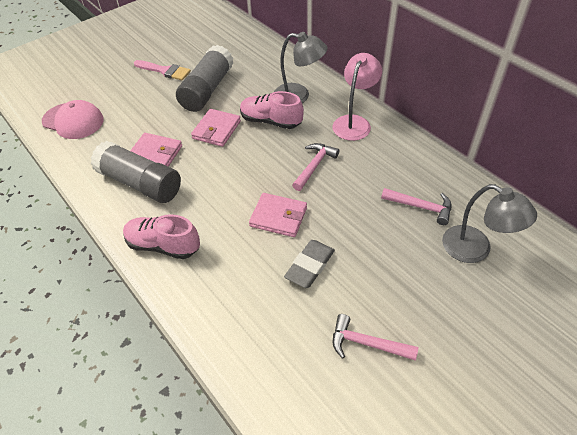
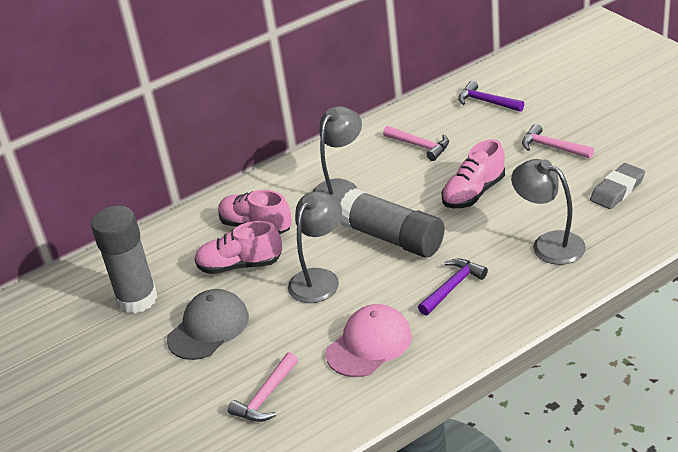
grey cap: none = 0 -> [167,289,249,360] = 1
grey lamp: [274,32,328,103] [442,184,537,263] = 2 -> [288,191,342,303] [312,106,362,204] [511,159,586,265] = 3
pink brush: [134,60,191,81] = 1 -> none = 0
pink lamp: [333,53,382,141] = 1 -> none = 0
pink shoe: [123,214,200,259] [240,91,304,129] = 2 -> [195,221,282,274] [218,190,292,234] [441,139,505,208] = 3
pink wallet: [130,133,182,167] [191,109,241,147] [249,193,307,237] = 3 -> none = 0
purple hammer: none = 0 -> [418,259,488,315] [458,81,524,112] = 2

